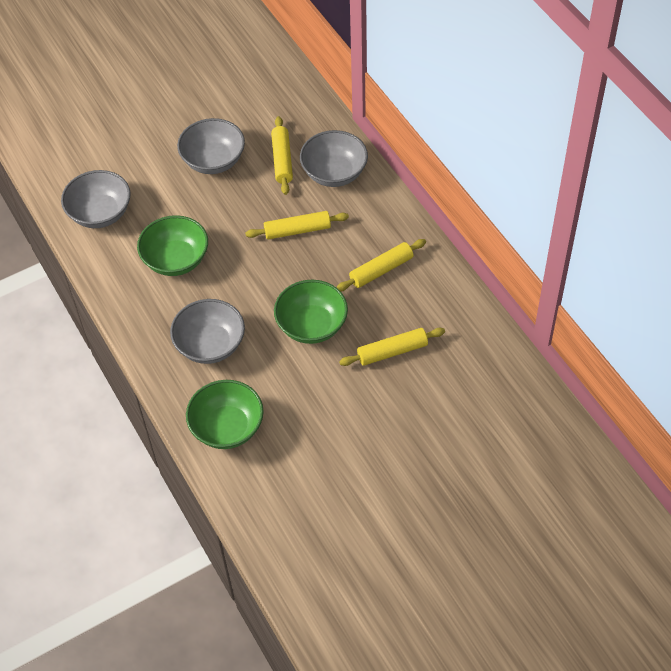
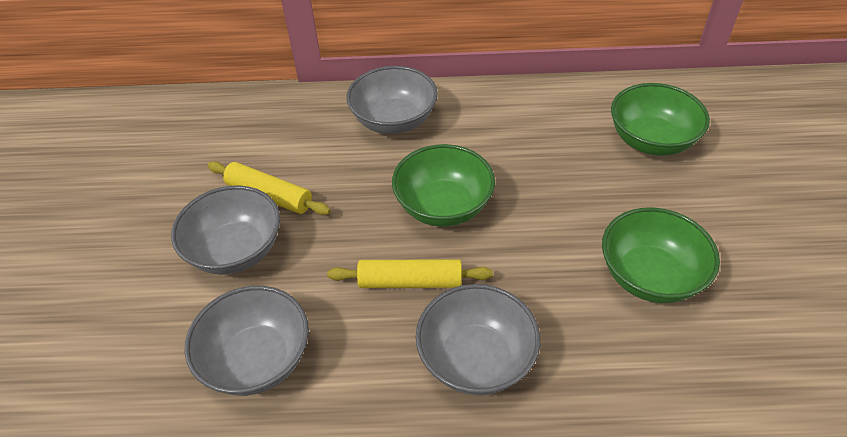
yellow rolling pin: [245,211,349,240] [271,116,293,195] [336,239,426,292] [339,328,445,366] = 4 -> [208,161,331,215] [327,259,493,288] = 2

